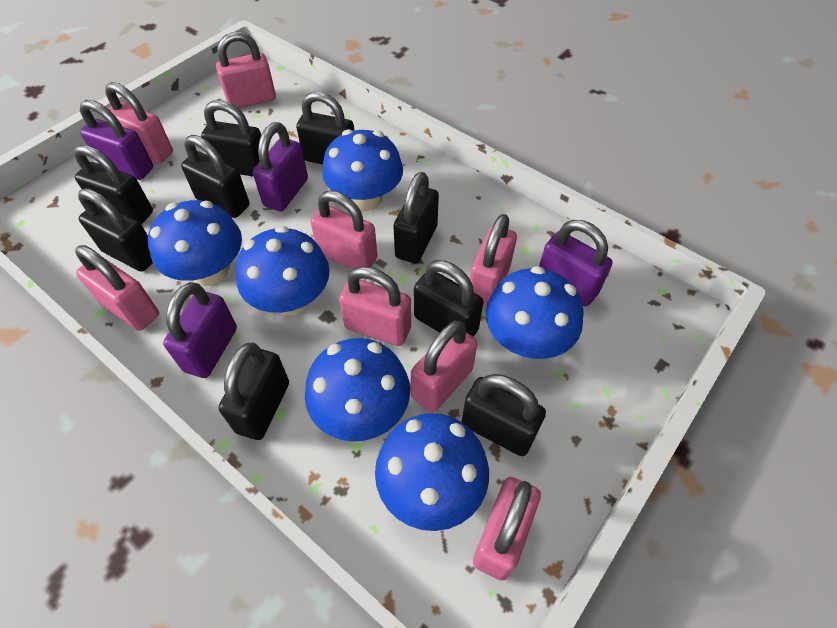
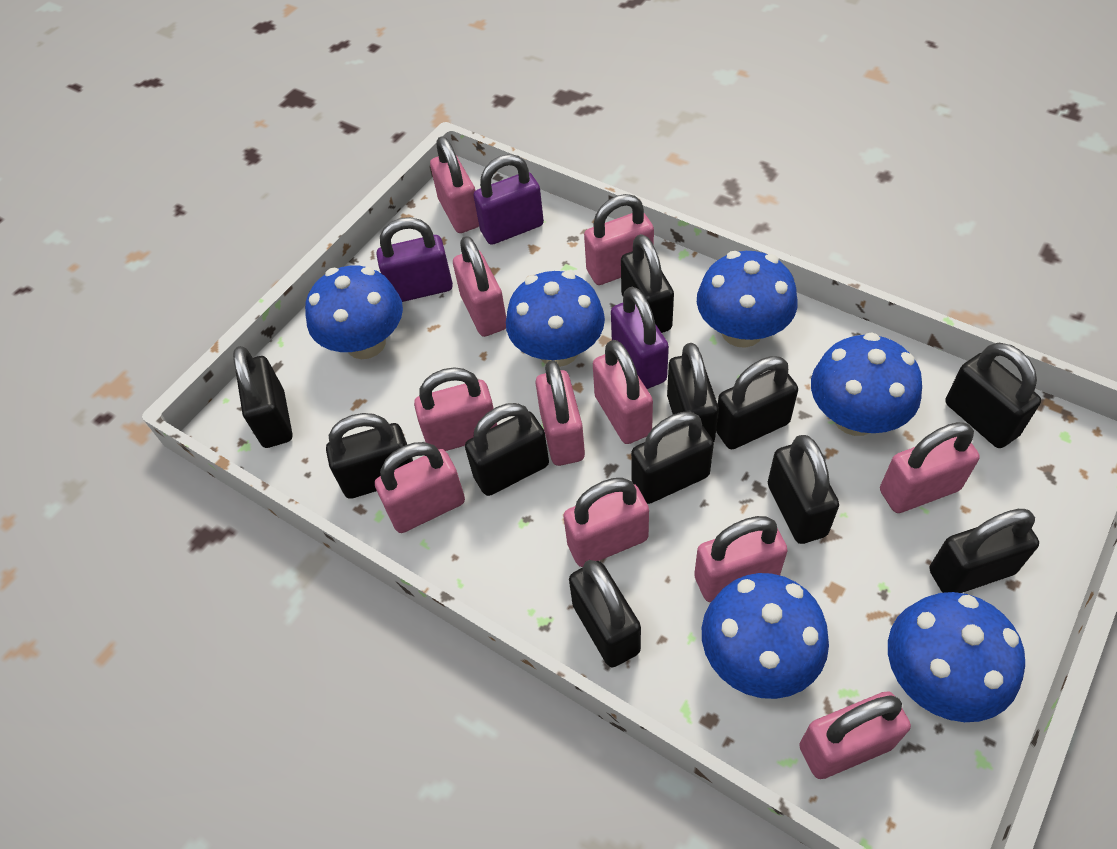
black padlock: [74,145,153,224] [78,188,153,272] [181,135,250,218] [201,100,261,177] [219,343,289,440] [296,92,354,164] [393,172,439,263] [414,260,484,337] [462,374,546,456] = 9 -> [233,346,293,448] [326,413,413,499] [465,403,549,496] [569,560,641,667] [621,234,674,333] [631,412,714,504] [667,343,719,443] [716,356,798,449] [768,435,839,544] [929,509,1039,593] [945,343,1041,448] = 11
pink padlock: [75,245,159,331] [105,82,173,164] [216,32,276,108] [311,190,377,269] [339,266,411,346] [411,321,477,413] [470,214,517,306] [473,477,541,581] = 8 -> [375,442,465,533] [414,367,497,451] [430,136,479,233] [453,236,506,337] [536,360,585,466] [563,478,649,567] [584,194,654,285] [593,340,653,444] [694,516,788,602] [799,691,911,779] [880,422,980,513] = 11
purple padlock: [80,100,153,180] [163,282,237,378] [253,122,308,211] [539,220,613,306] = 4 -> [376,217,453,302] [474,154,544,245] [611,287,669,389] = 3

